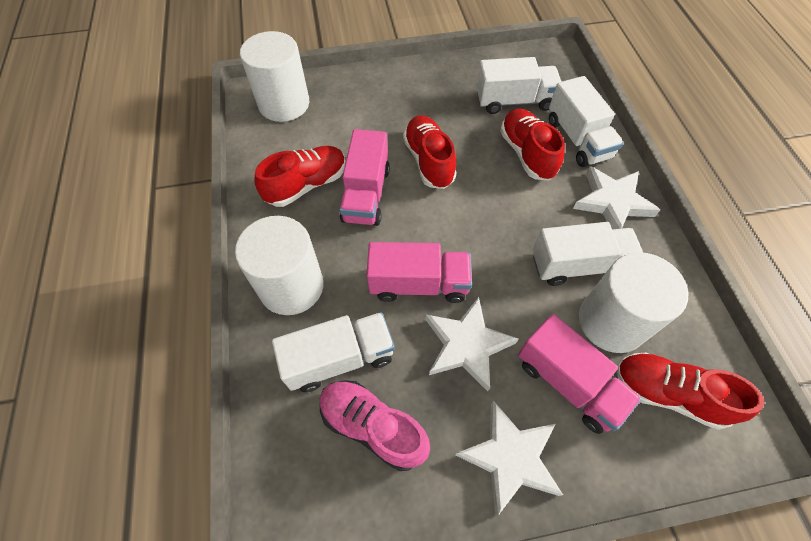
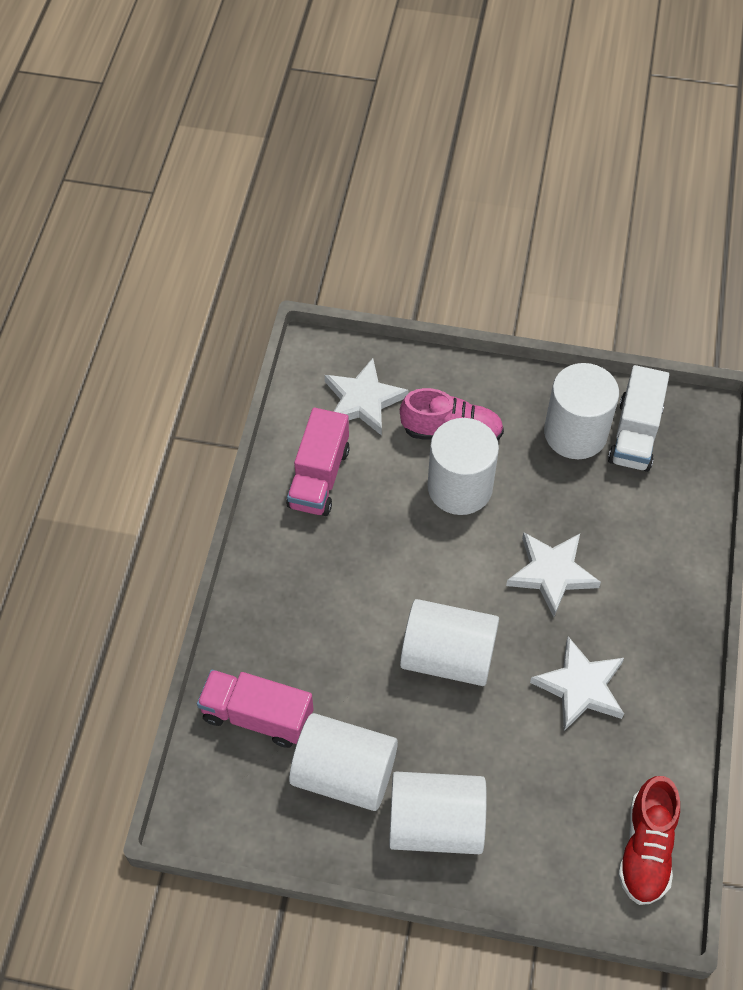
pink truck: [339,129,390,226] [367,242,472,303] [518,314,641,434] = 3 -> [197,669,313,748] [286,408,350,516] = 2
red shoe: [254,146,346,207] [403,115,457,189] [500,109,565,180] [616,353,764,430] = 4 -> [618,776,680,905] = 1
white cylinder: [235,216,324,315] [240,31,309,122] [579,252,688,353] = 3 -> [289,713,398,811] [389,772,487,854] [400,599,499,686] [428,418,499,515] [544,363,619,459] = 5
white truck: [272,312,395,392] [476,57,562,114] [532,222,643,286] [549,76,624,167] = 4 -> [608,365,669,472] = 1

